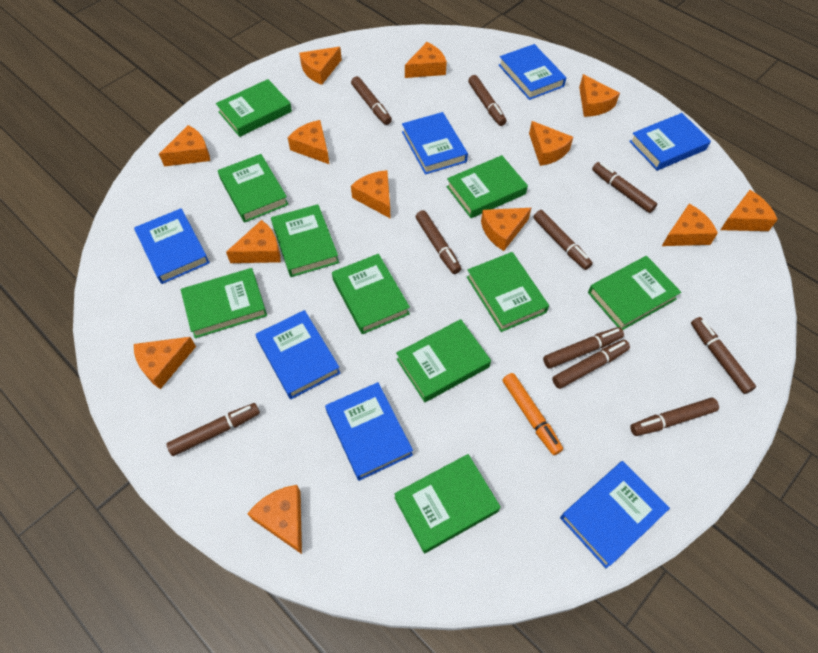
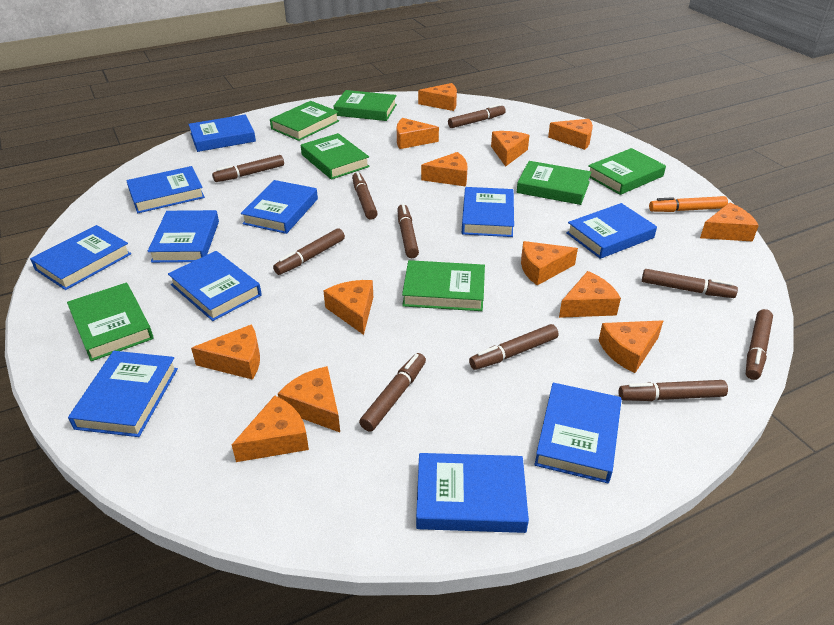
blue book: [134,208,210,284] [256,310,341,399] [325,382,413,481] [402,112,468,175] [499,44,566,100] [560,461,670,568] [629,113,711,171] = 7 -> [30,225,131,290] [68,351,178,437] [126,166,205,213] [148,210,219,263] [168,251,262,321] [188,114,256,152] [241,180,318,234] [416,453,529,533] [462,187,514,237] [534,383,622,483] [566,203,657,259] = 11
green book: [181,268,267,338] [216,79,292,137] [218,154,289,223] [271,204,339,277] [332,254,410,334] [394,454,501,553] [396,319,491,402] [447,155,528,218] [467,252,549,332] [588,256,681,330] = 10 -> [67,283,154,361] [270,101,339,141] [301,133,370,180] [334,90,397,121] [402,260,485,311] [517,161,591,205] [588,148,666,195] = 7

